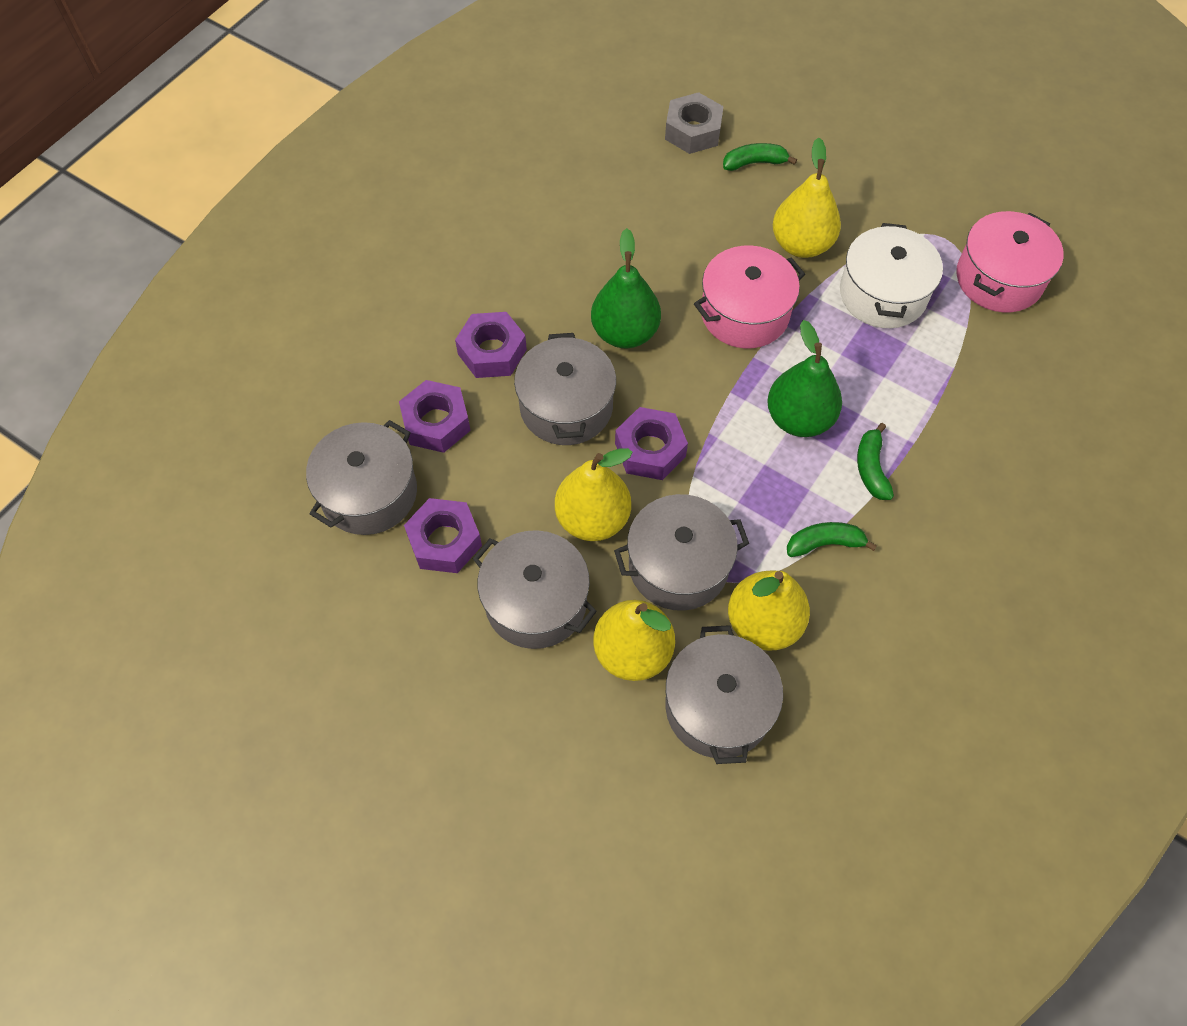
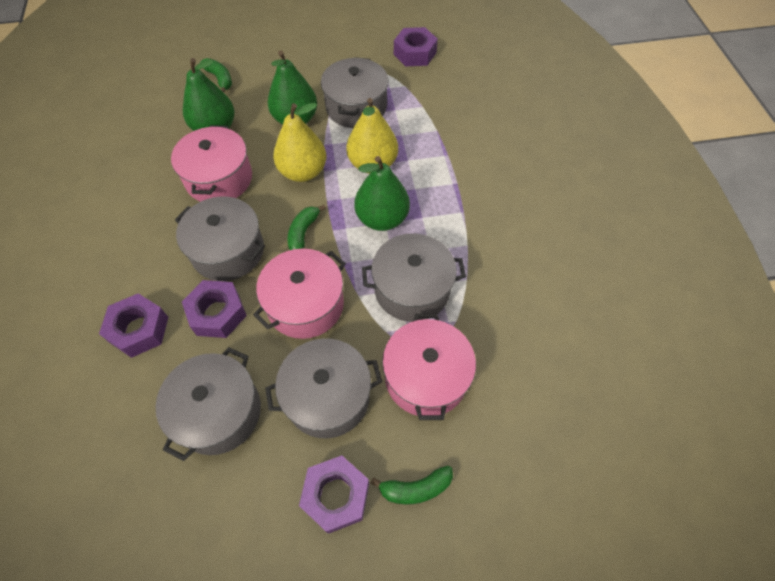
green pear: [591,228,661,349] [767,320,842,437] = 2 -> [183,58,234,131] [268,51,317,125] [354,156,410,231] = 3
grey nut: [665,92,724,154] = 1 -> none = 0
pink pot: [694,245,805,348] [956,211,1064,312] = 2 -> [171,125,252,202] [253,248,346,339] [382,314,476,420] = 3
white pot: [840,223,943,328] = 1 -> none = 0
yellow pear: [555,448,633,541] [593,600,675,681] [728,570,810,651] [773,137,841,258] = 4 -> [273,103,326,182] [346,98,398,174] = 2

